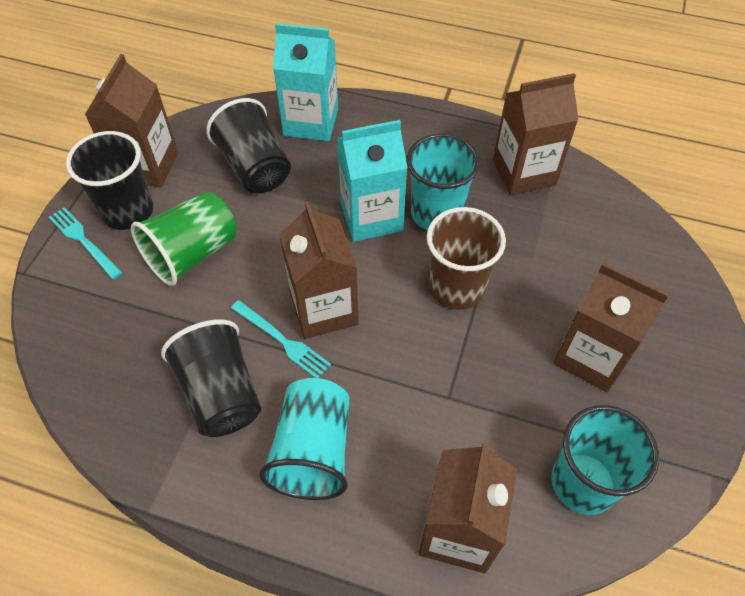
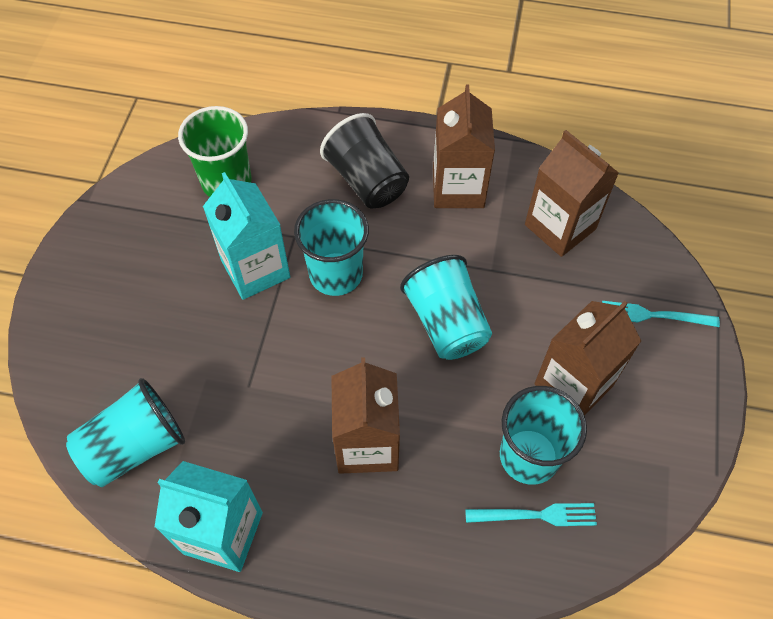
black cup: [66,131,153,230] [161,319,261,437] [206,98,291,193] = 3 -> [320,113,409,208] = 1
brown carton: [85,54,178,188] [279,201,359,339] [419,442,517,573] [493,73,578,195] [553,262,669,392] = 5 -> [331,357,400,474] [433,84,495,208] [525,130,619,257] [534,301,641,416] = 4
brown cup: [427,207,506,310] = 1 -> none = 0
turquoise cup: [259,378,350,500] [407,133,480,230] [551,405,659,515] = 3 -> [66,378,185,487] [294,199,369,296] [400,255,492,360] [500,386,587,485] = 4

